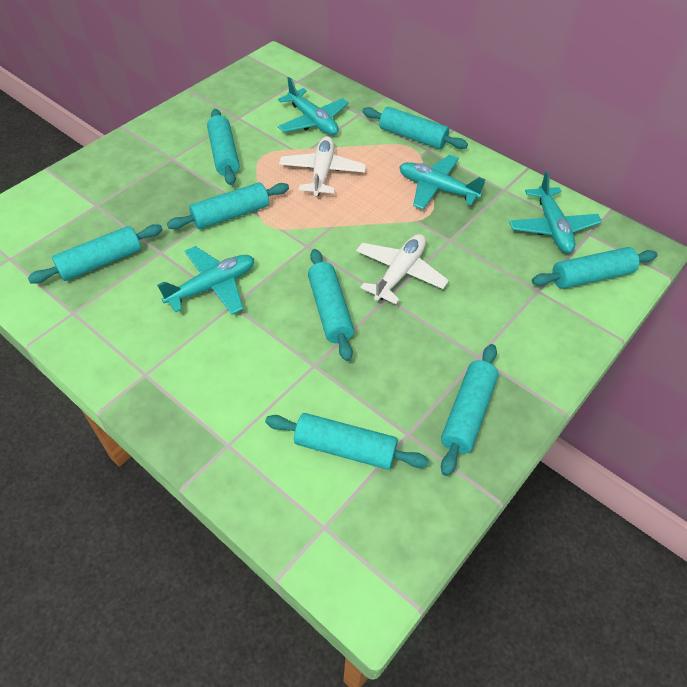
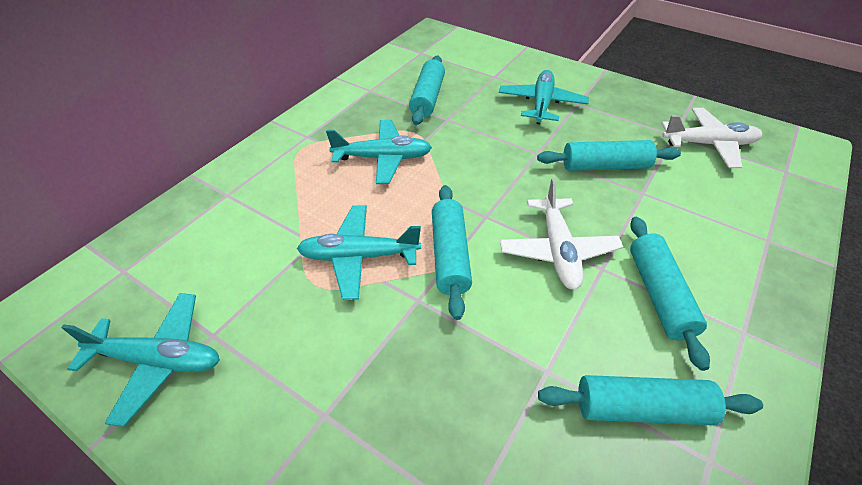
turquoise rolling pin: [28,224,163,284] [167,182,289,229] [207,109,239,185] [265,413,429,470] [308,249,354,361] [362,107,468,149] [441,344,498,476] [532,247,658,289] = 8 -> [409,56,445,125] [432,185,472,320] [537,140,681,171] [538,375,763,425] [630,217,710,371] = 5

